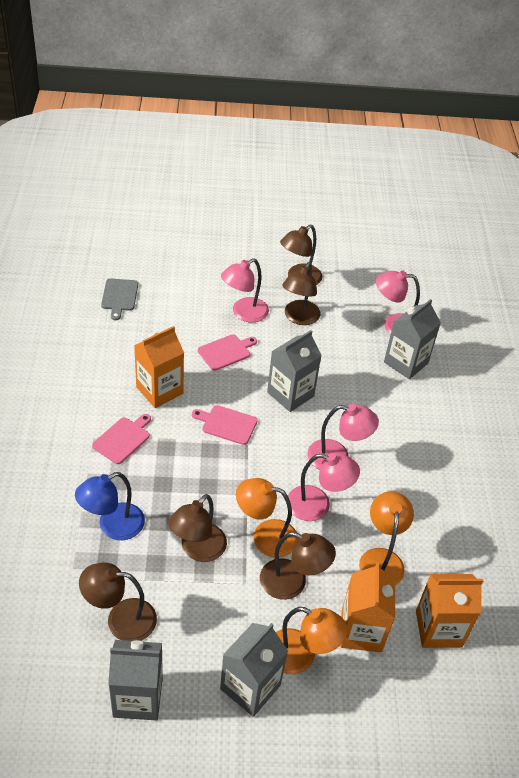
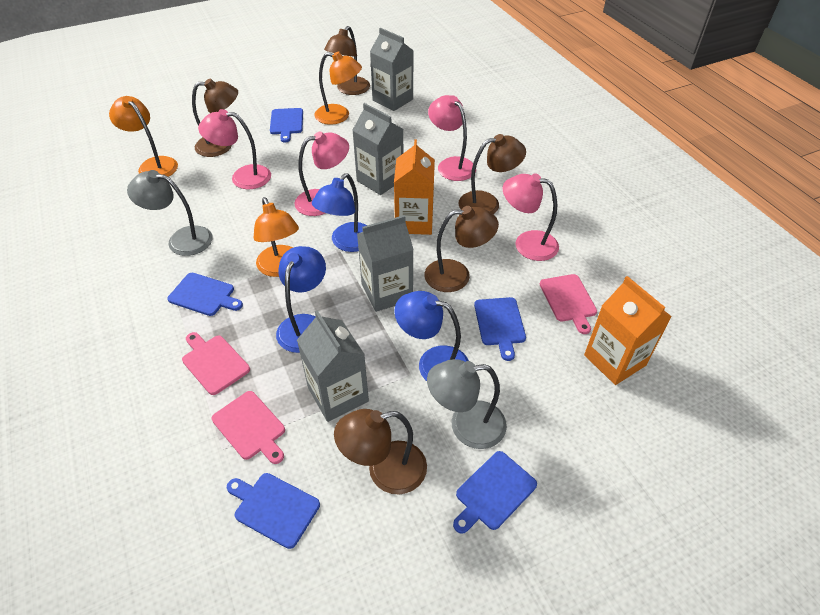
blue cutting board: none = 0 -> [167,273,243,316] [227,473,320,549] [270,108,303,143] [453,451,537,534] [474,297,526,361] = 5
blue lamp: [75,472,145,540] = 1 -> [276,246,326,353] [312,173,367,252] [394,291,469,381] = 3
grey cutting board: [101,278,138,320] = 1 -> none = 0
grey lamp: none = 0 -> [127,170,213,256] [427,359,507,449] = 2
orange carton: [134,326,184,408] [340,562,395,653] [416,574,483,648] = 3 -> [394,139,435,235] [584,276,672,385] = 2

